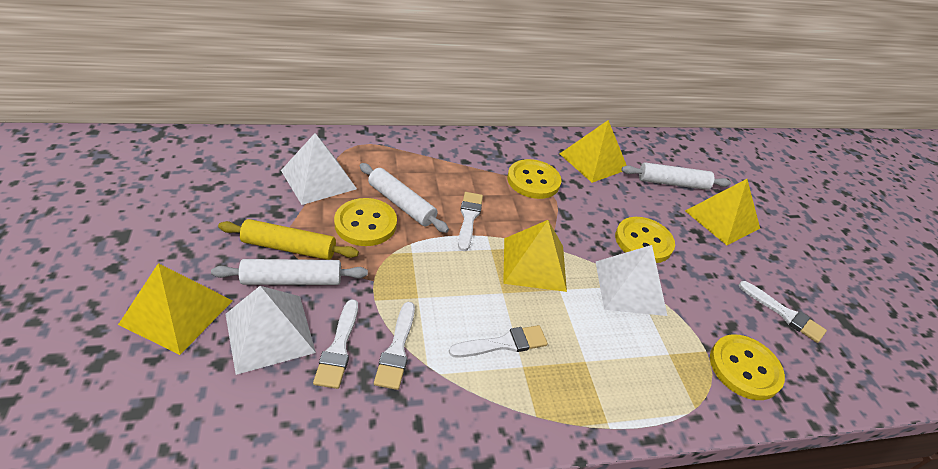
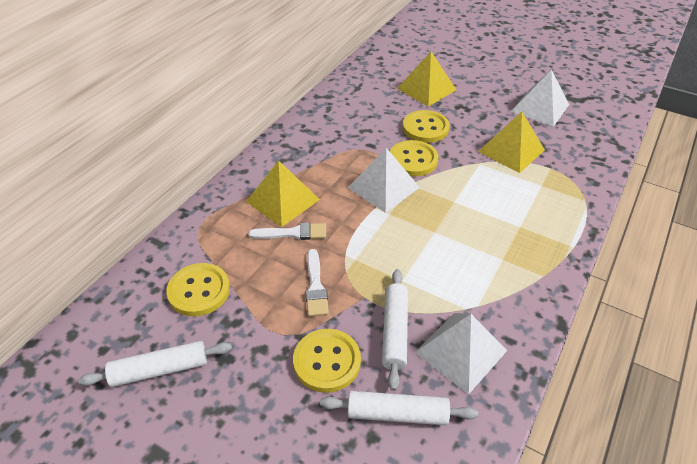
white brush: [313,299,358,389] [374,302,415,390] [449,325,548,358] [458,192,483,251] [739,281,827,343] = 5 -> [248,223,326,240] [306,249,329,316] = 2
yellow pyramid: [118,263,233,355] [503,220,567,292] [560,120,627,183] [685,179,760,245] = 4 -> [246,160,320,227] [397,52,456,107] [478,112,545,173] = 3
yellow rolling pin: [218,219,359,260] = 1 -> none = 0

